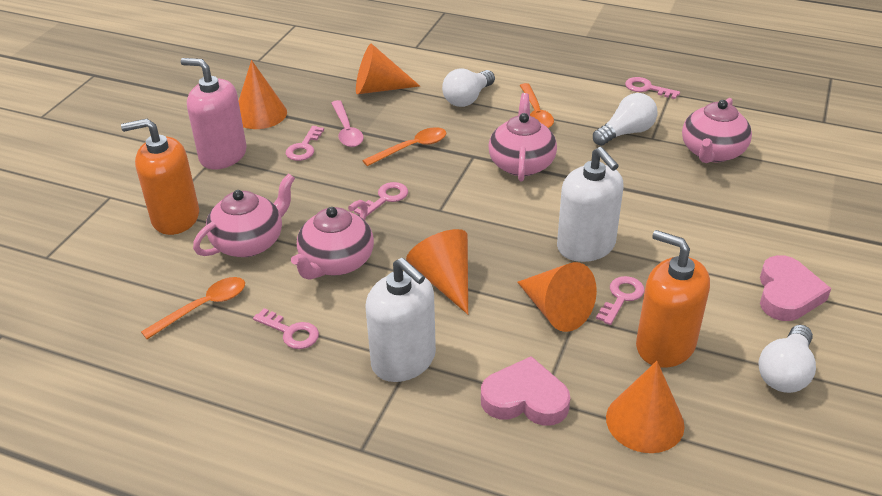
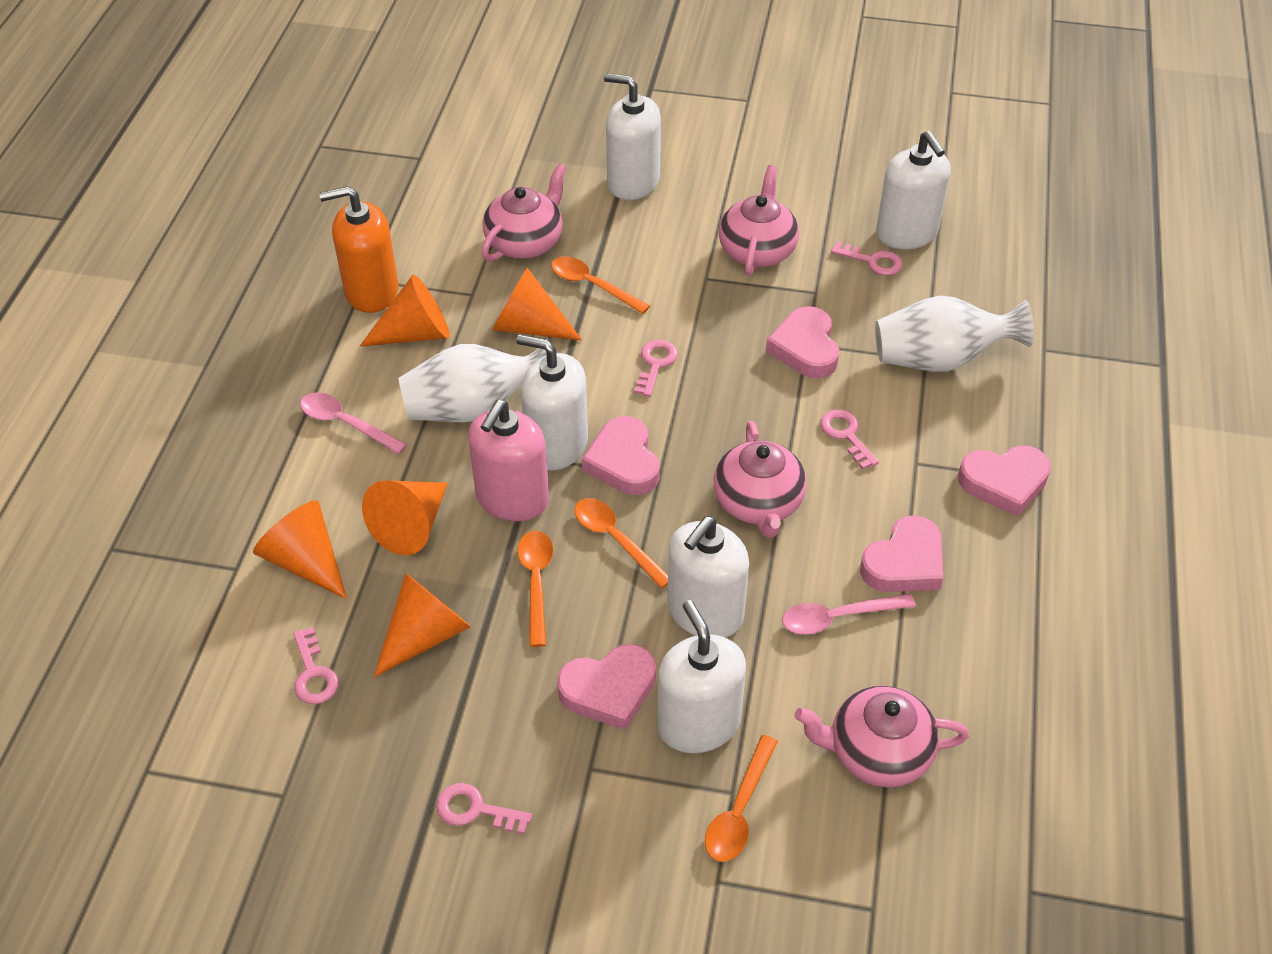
orange soap dispenser: [121,119,199,235] [636,230,710,368] = 2 -> [319,186,399,313] = 1
orange spoon: [141,277,245,339] [362,127,446,166] [520,83,554,128] = 3 -> [517,531,553,647] [551,257,650,314] [574,498,668,589] [705,735,778,862] = 4
pink heart: [481,356,570,426] [760,255,831,321] = 2 -> [557,644,656,730] [582,416,660,495] [766,306,839,378] [860,515,943,592] [958,445,1051,517] = 5
pink spoon: [331,100,364,147] = 1 -> [300,392,407,454] [782,594,916,635] = 2
white light bulb: [442,69,495,107] [593,93,658,146] [758,325,816,393] = 3 -> none = 0
white soap dispenser: [365,258,436,382] [557,147,623,262] = 2 -> [516,335,588,470] [604,73,661,200] [657,600,746,753] [667,516,749,638] [876,131,951,250] = 5
white vase: none = 0 -> [398,338,548,422] [875,295,1034,372] = 2

